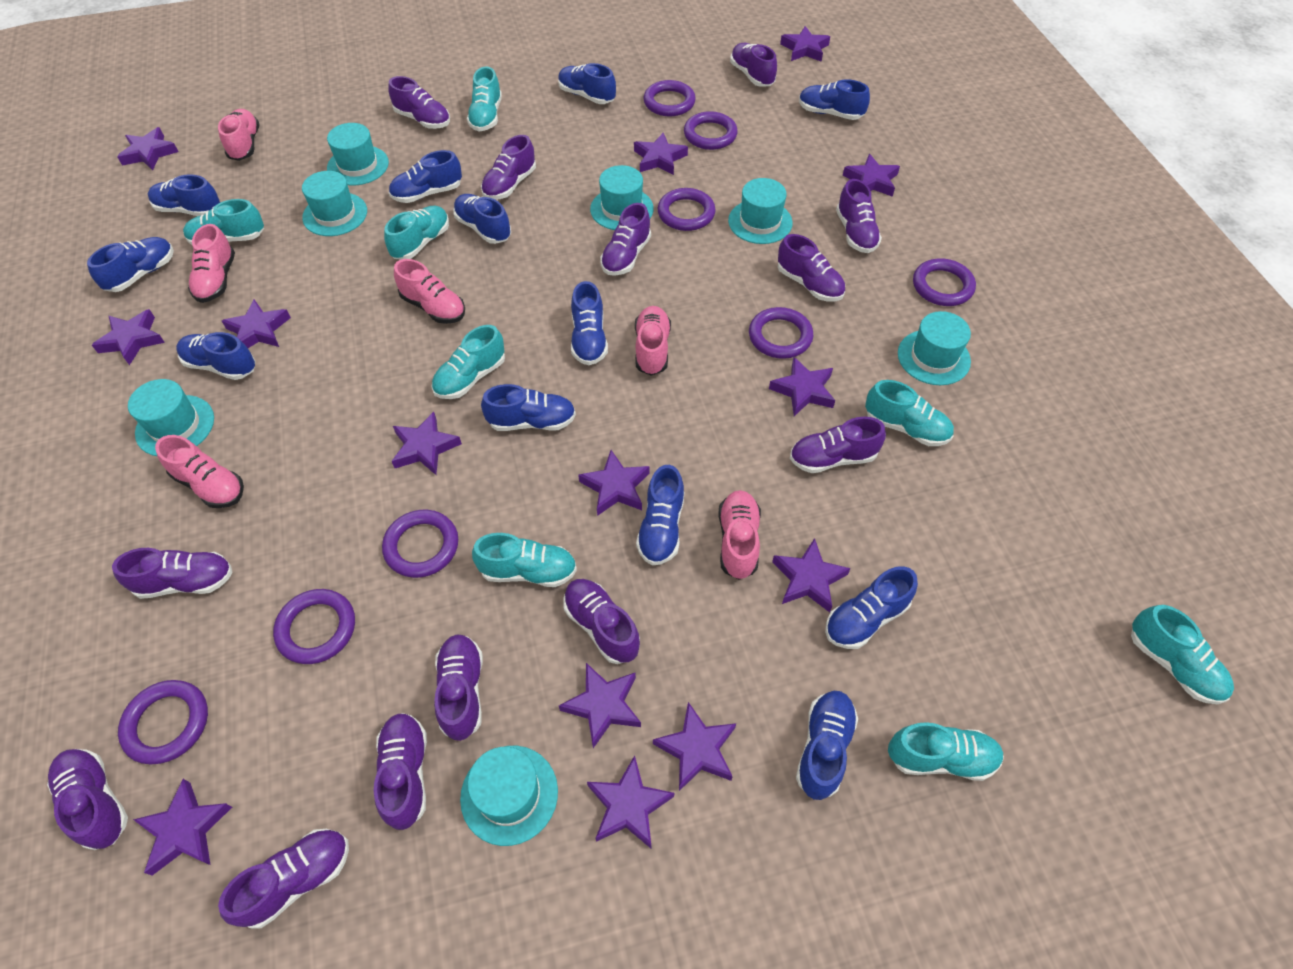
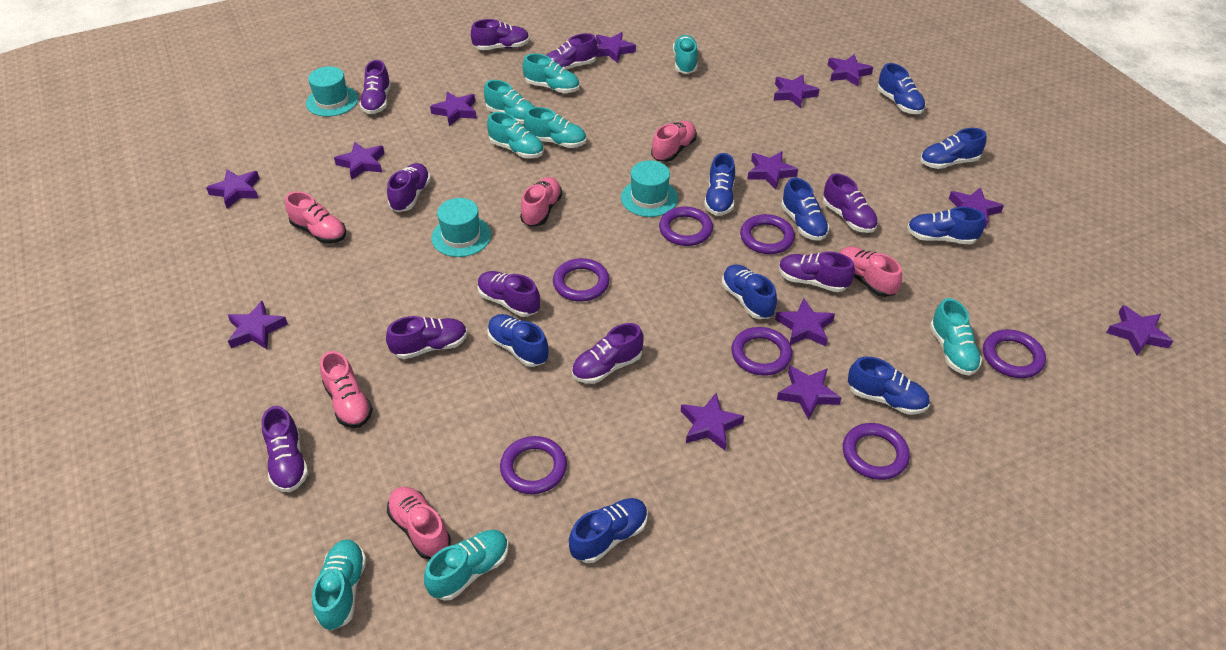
blue shoe: [87,237,174,292] [148,174,220,216] [176,332,256,380] [389,150,462,203] [453,194,511,244] [481,384,576,431] [558,63,616,104] [571,281,608,365] [636,465,684,566] [796,691,858,800] [799,79,870,120] [825,566,918,649] = 12 -> [487,314,549,367] [569,498,648,563] [704,153,735,216] [722,264,777,319] [781,177,829,241] [848,356,930,415] [878,63,926,114] [907,207,985,245] [920,128,987,169] = 9
purple ring: [118,680,208,764] [273,589,355,664] [382,510,458,578] [643,80,696,116] [658,188,716,231] [684,111,738,150] [749,307,813,359] [913,258,976,306] = 8 -> [500,436,567,494] [553,258,609,302] [659,207,713,246] [731,327,792,376] [740,214,795,254] [843,423,910,480] [983,329,1046,378] = 7
purple shoe: [47,749,128,850] [112,548,233,599] [218,829,349,929] [374,713,427,830] [388,76,450,129] [434,635,483,741] [481,135,536,200] [563,579,640,664] [600,203,651,276] [730,43,777,87] [778,234,845,301] [790,417,886,473] [836,179,882,253] = 13 -> [262,406,308,492] [359,60,391,114] [386,316,467,359] [387,163,431,212] [471,19,530,50] [477,271,540,317] [546,33,598,70] [572,323,644,384] [779,252,855,292] [823,173,878,233] = 10
purple star: [92,309,165,365] [117,127,179,170] [133,779,232,875] [222,299,291,348] [392,412,462,475] [559,663,641,748] [578,450,650,516] [587,755,674,848] [634,133,688,175] [653,702,736,791] [769,357,835,416] [772,538,851,612] [780,26,830,62] [843,154,900,197] = 14 -> [206,169,260,209] [228,301,288,349] [334,142,385,180] [430,91,477,126] [596,32,636,63] [681,393,744,450] [747,151,798,189] [774,75,820,108] [775,298,835,346] [777,365,842,420] [828,54,873,87] [949,187,1004,229] [1106,305,1173,355] = 13
turquoise hat: [128,379,214,456] [302,171,367,236] [327,123,389,185] [460,746,558,846] [590,165,654,230] [728,178,793,244] [898,311,971,385] = 7 -> [306,66,358,117] [431,198,491,257] [621,160,678,217] = 3

